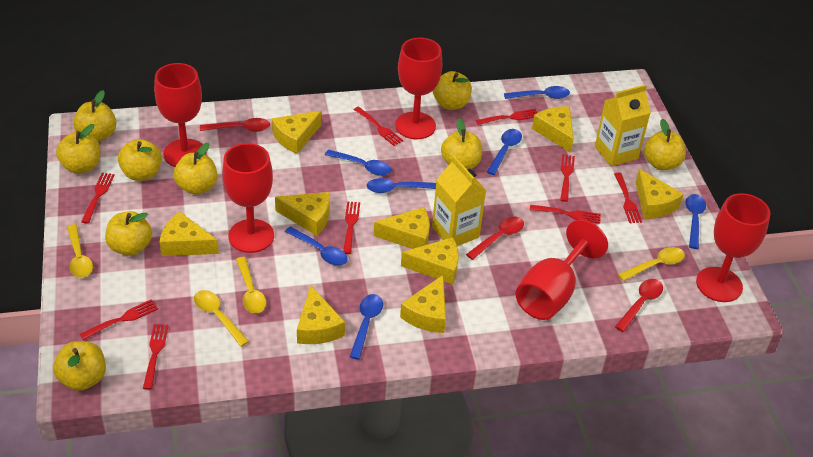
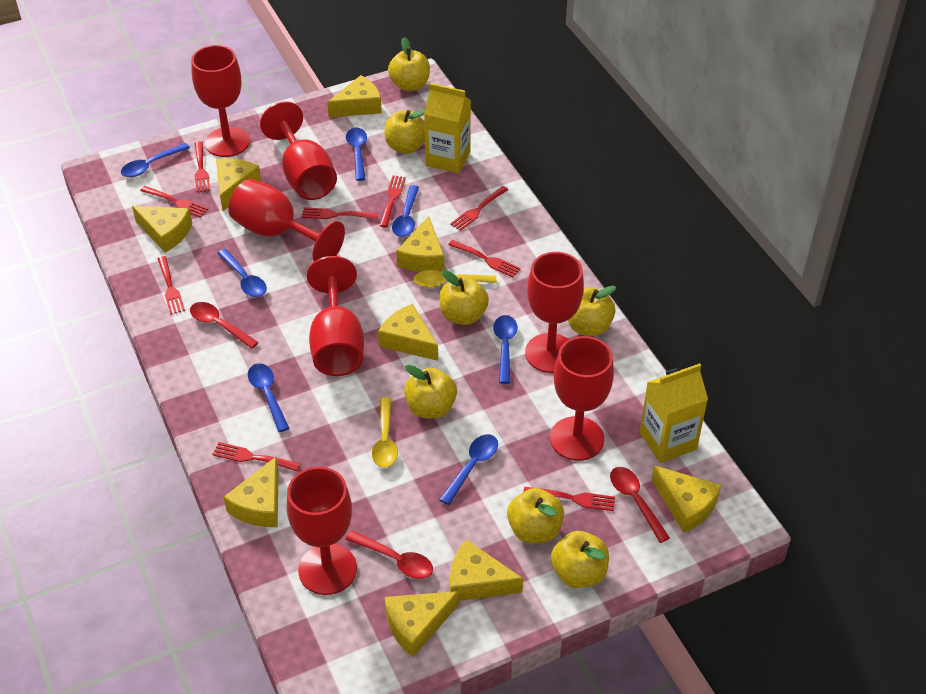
red goblet: [154,63,207,167] [222,143,274,253] [395,38,443,139] [515,220,608,320] [696,193,771,302] = 5 -> [191,45,250,157] [229,179,345,261] [260,101,337,200] [287,467,357,595] [307,256,364,376] [525,252,584,373] [550,336,614,461] = 7
yellow apple: [53,341,106,391] [56,124,100,174] [73,90,116,142] [105,211,152,256] [118,139,162,181] [173,142,217,195] [433,71,472,110] [441,118,482,169] [644,118,686,170] = 9 -> [384,109,425,154] [388,37,430,91] [404,365,457,419] [439,270,489,325] [507,488,564,543] [551,531,609,588] [568,286,616,336] = 7
yellow spoon: [67,224,93,278] [194,290,249,347] [236,257,266,313] [618,247,685,281] = 4 -> [372,397,398,468] [414,270,497,288] = 2

